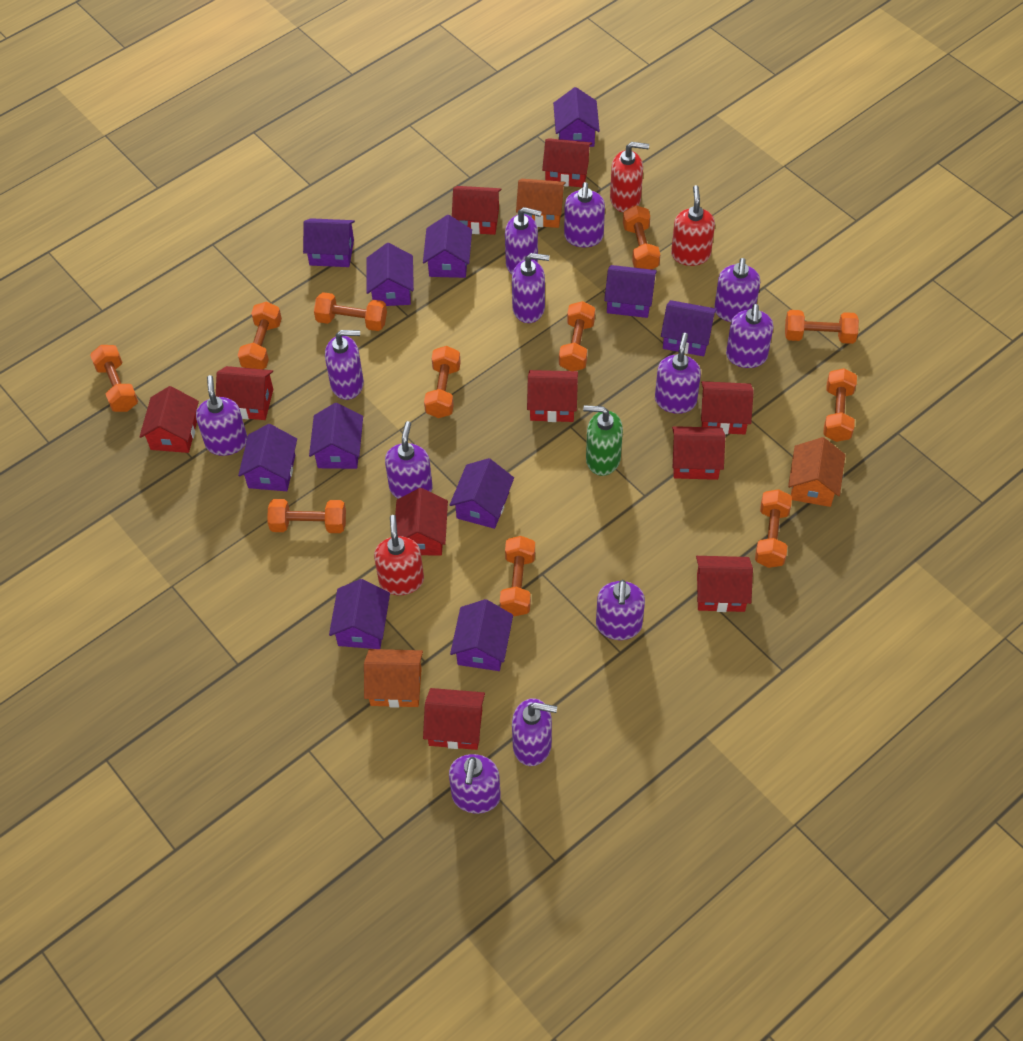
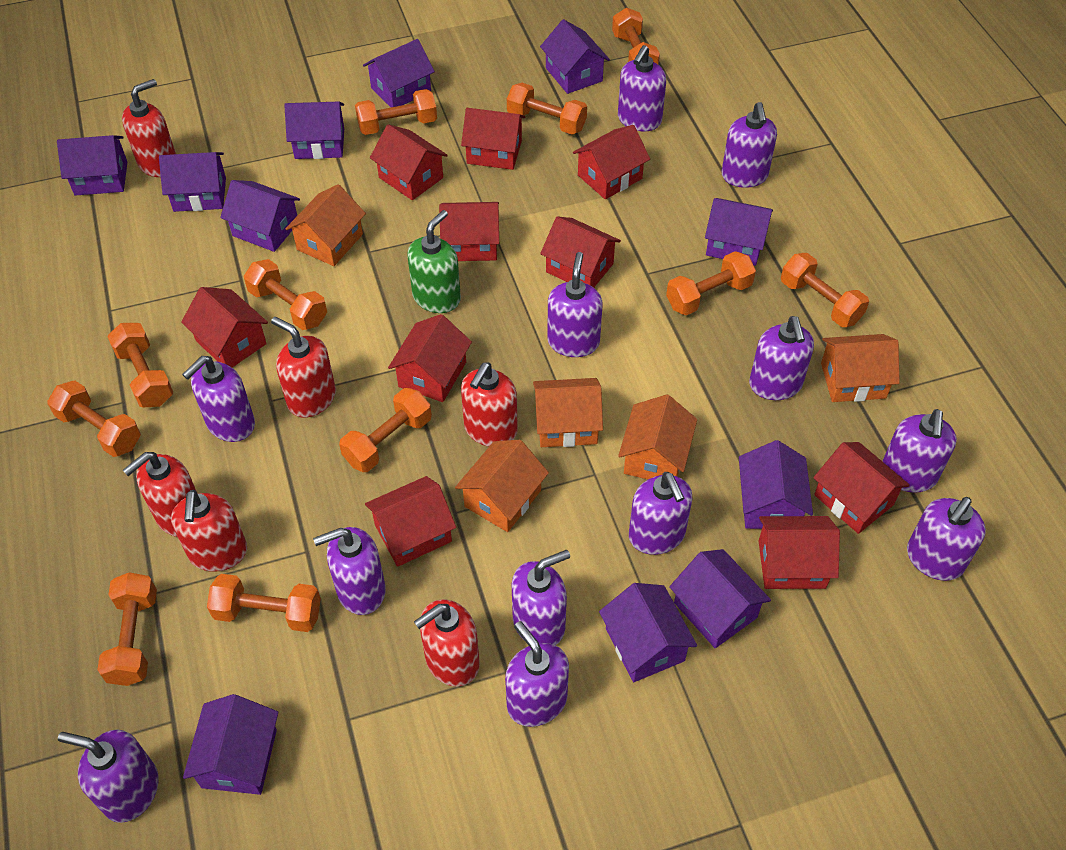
orange house: [364,649,423,708] [516,179,566,228] [788,437,845,507] = 3 -> [285,184,366,266] [455,440,549,532] [533,378,603,447] [618,394,697,479] [821,334,900,402] = 5
red soap dispenser: [374,515,424,595] [610,142,649,212] [671,185,715,266] = 3 -> [122,79,176,177] [123,452,198,537] [171,490,247,572] [271,317,336,418] [414,599,480,687] [461,362,518,446] = 6

